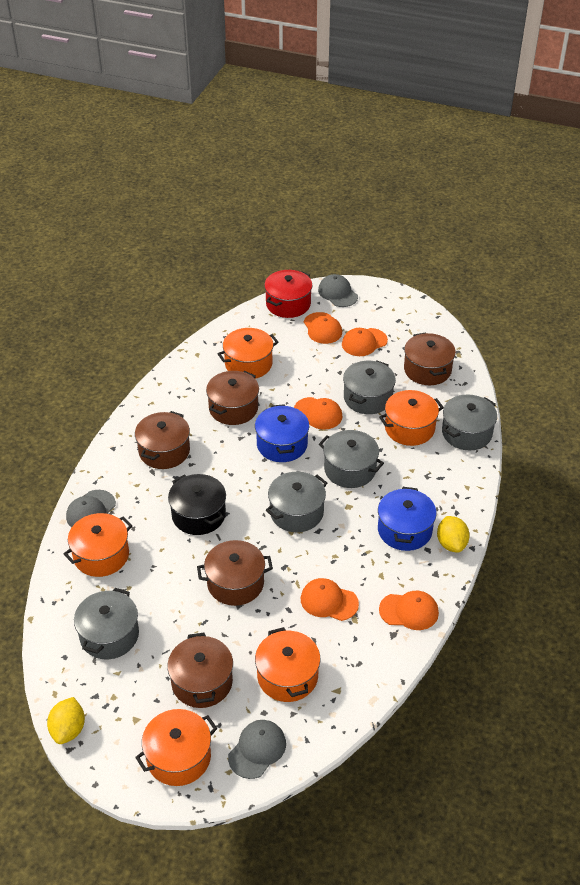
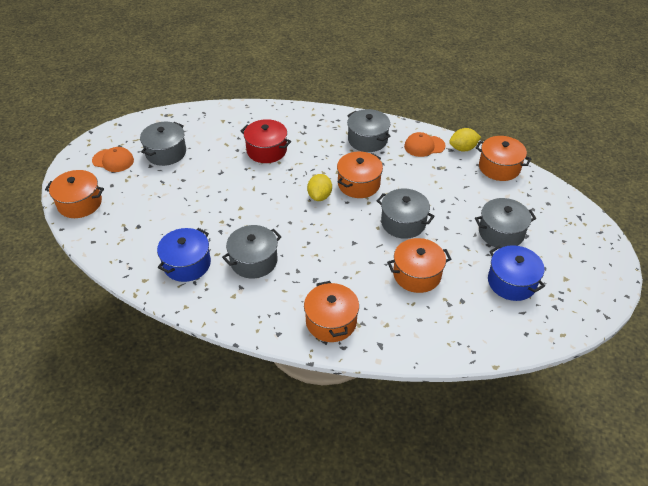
black pot: [168,474,226,535] = 1 -> none = 0
brown pot: [135,411,190,469] [167,633,233,708] [197,540,273,606] [206,371,259,425] [404,332,456,385] = 5 -> none = 0
grey cap: [66,490,116,527] [228,720,286,779] [318,274,358,307] = 3 -> none = 0
orange cap: [294,397,343,430] [301,578,359,621] [304,312,342,344] [342,328,388,356] [379,591,439,630] = 5 -> [92,147,134,172] [404,132,446,157] = 2

